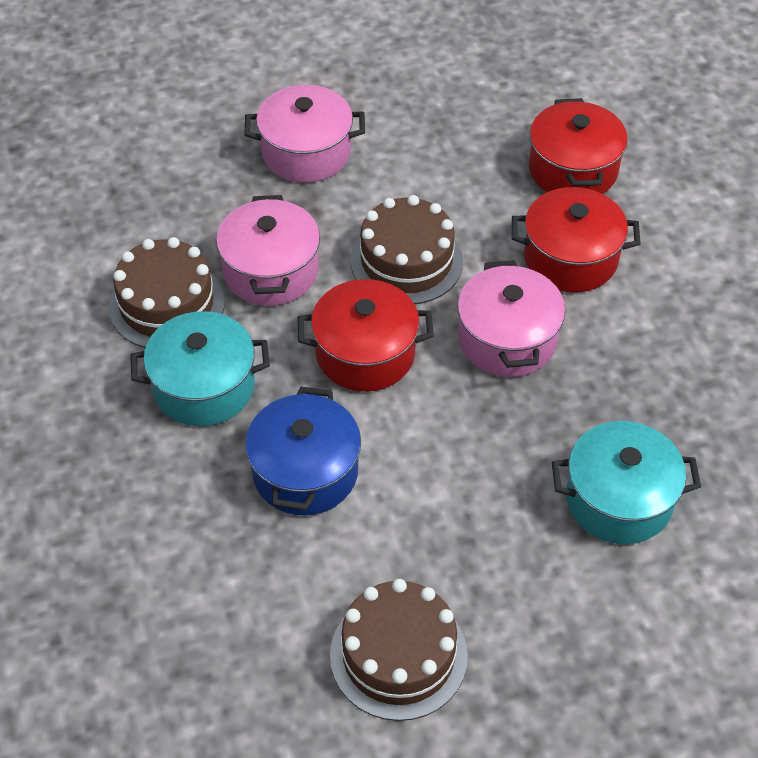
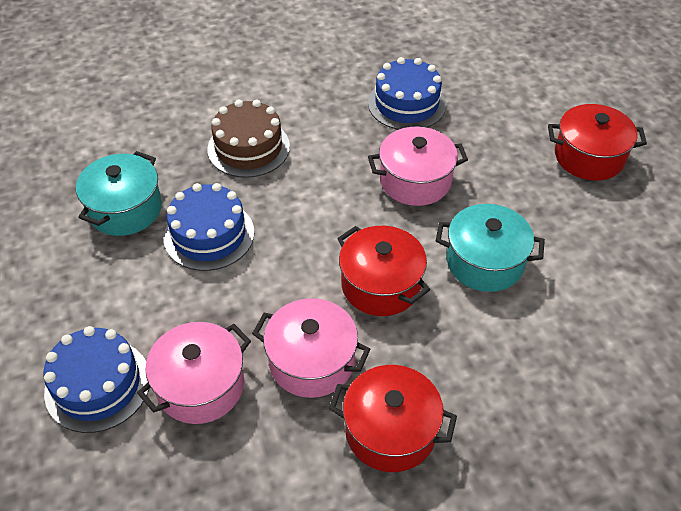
blue cake: none = 0 -> [43,326,149,433] [163,183,254,271] [368,57,446,130] = 3
blue pot: [245,387,361,515] = 1 -> none = 0
brown cake: [109,237,225,348] [330,579,468,721] [350,195,463,304] = 3 -> [207,100,290,178] = 1

